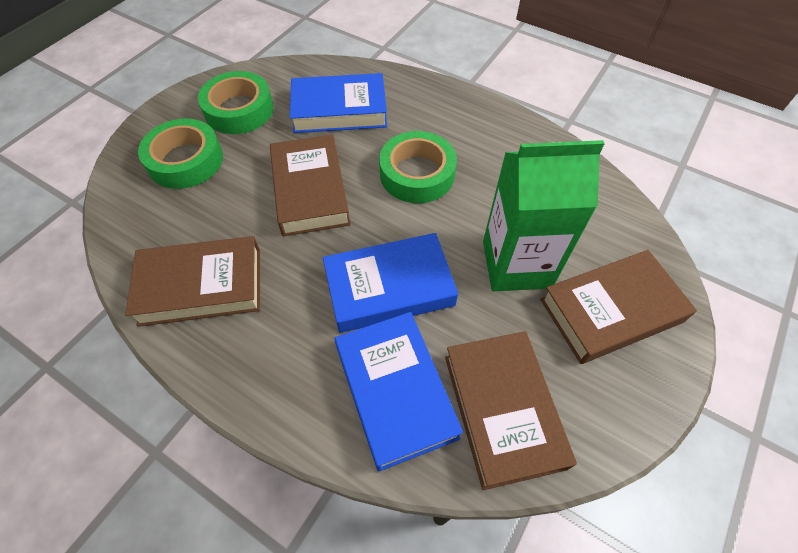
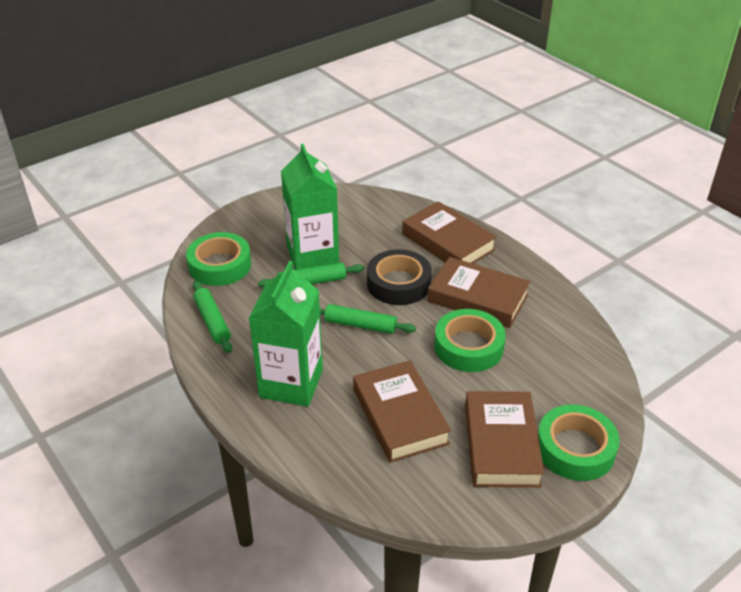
black tape: none = 0 -> [367,249,432,305] = 1
blue book: [290,73,387,133] [323,233,458,333] [335,312,463,471] = 3 -> none = 0
green carton: [483,140,605,291] = 1 -> [249,261,323,407] [281,144,339,270] = 2
green rolling pin: none = 0 -> [193,281,232,353] [258,263,364,288] [320,304,416,334] = 3

